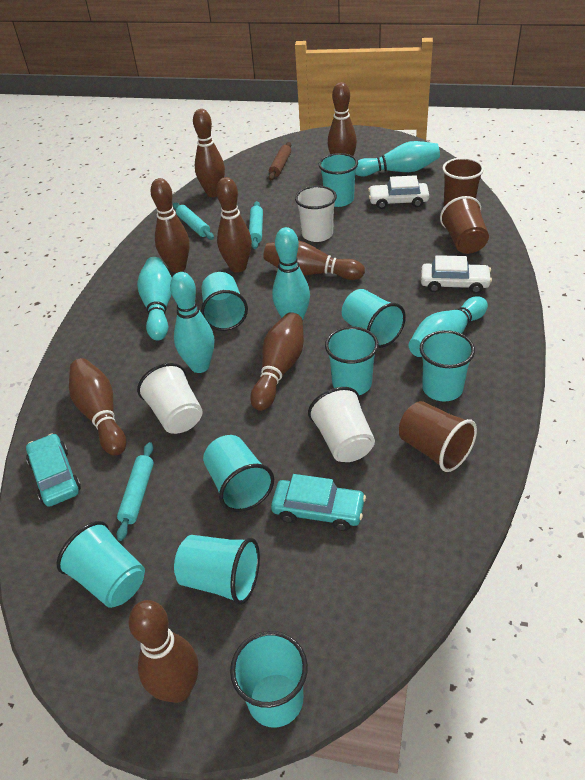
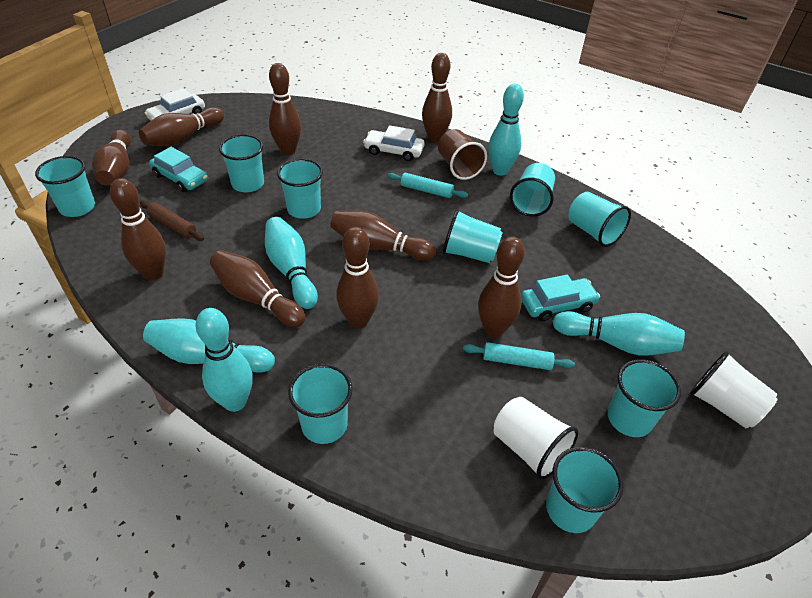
brown bowling pin: [69,358,126,456] [128,600,198,703] [150,178,190,273] [193,109,225,197] [216,177,252,273] [250,312,304,411] [263,240,365,280] [328,82,357,156] = 8 -> [92,129,131,186] [110,178,166,280] [139,107,224,146] [210,250,306,327] [269,63,301,155] [330,211,436,261] [336,227,379,329] [422,53,452,142] [478,236,525,337] = 9
brown cup: [399,401,477,472] [440,196,489,254] [442,158,484,206] = 3 -> [438,129,487,180] = 1
turquoise rolling pin: [117,442,154,541] [173,203,214,240] [249,201,263,249] = 3 -> [387,173,468,198] [463,342,575,370] = 2
white cup: [137,363,203,434] [295,186,337,242] [308,387,375,462] = 3 -> [494,397,578,480] [690,351,778,428] = 2

